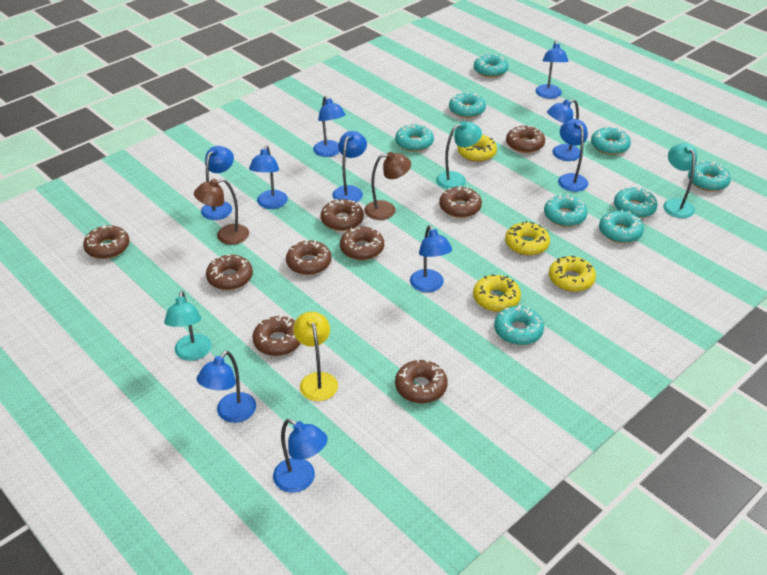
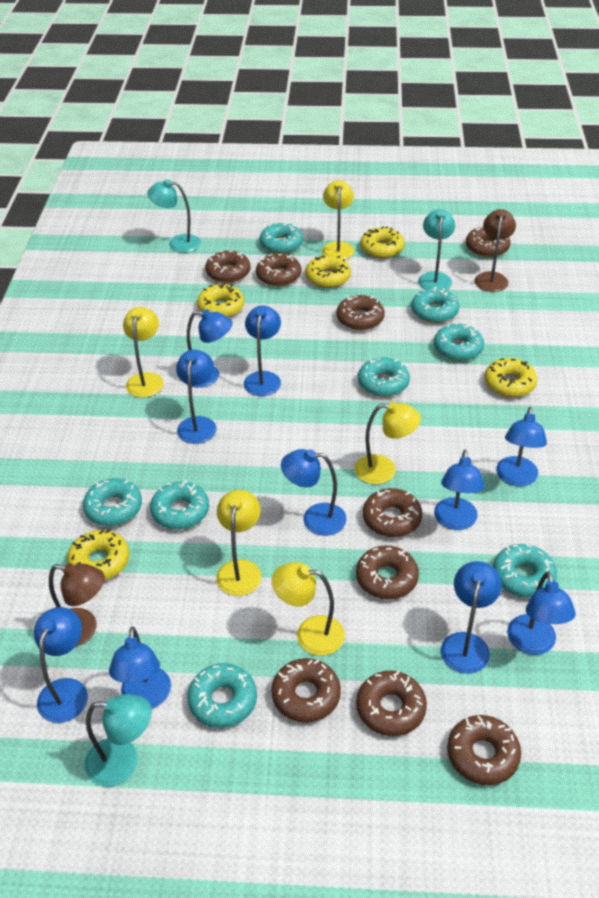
turquoise donut: [395,124,434,152] [449,93,486,118] [474,54,509,77] [494,305,544,345] [544,194,588,227] [591,126,631,155] [599,210,644,243] [614,187,658,218] [688,161,731,191] = 9 -> [83,478,142,526] [150,480,209,530] [187,663,257,728] [259,222,303,254] [358,357,410,397] [411,286,459,323] [434,323,484,361] [493,544,557,598] = 8
yellow donut: [457,135,497,162] [473,274,521,312] [505,221,550,256] [549,256,596,292] = 4 -> [67,530,130,581] [197,283,244,317] [305,255,351,288] [360,226,405,258] [485,358,537,397] = 5
yellow lamp: [293,312,338,401] = 1 -> [123,307,164,398] [216,490,262,596] [272,562,345,656] [322,180,354,260] [354,402,421,484] = 5

